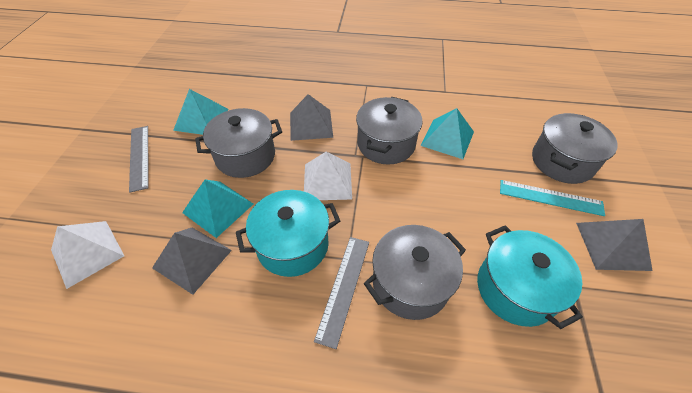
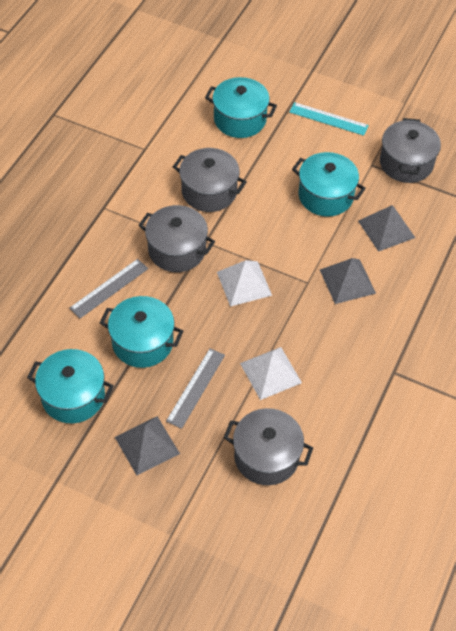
turquoise pot: [236,190,340,277] [477,225,583,329] = 2 -> [27,349,114,423] [100,296,183,368] [205,77,277,138] [292,152,366,217] = 4
turquoise pyramid: [173,89,228,135] [182,180,253,238] [421,108,474,159] = 3 -> none = 0

